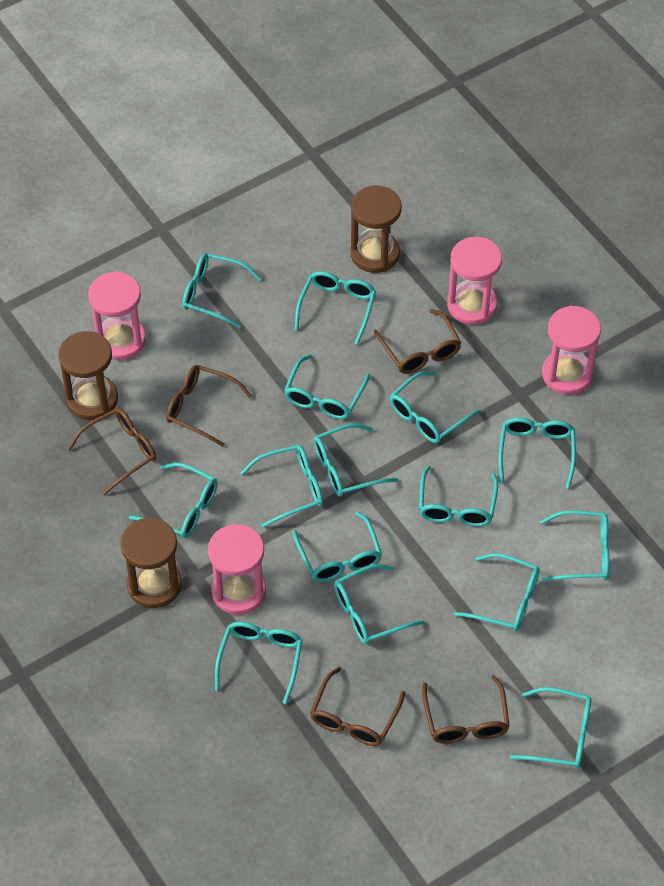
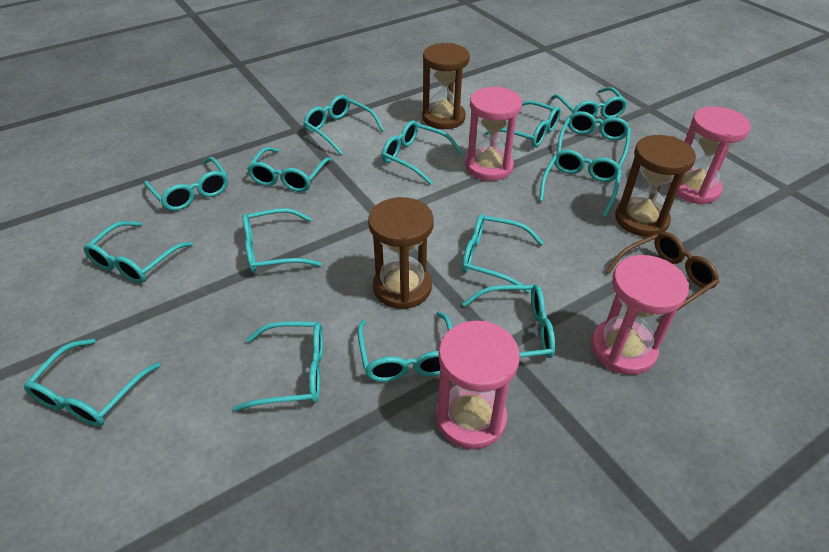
brown glasses: [67,408,156,495] [166,365,252,447] [310,667,405,746] [374,309,461,374] [422,675,510,744] = 5 -> [605,232,719,319] = 1

